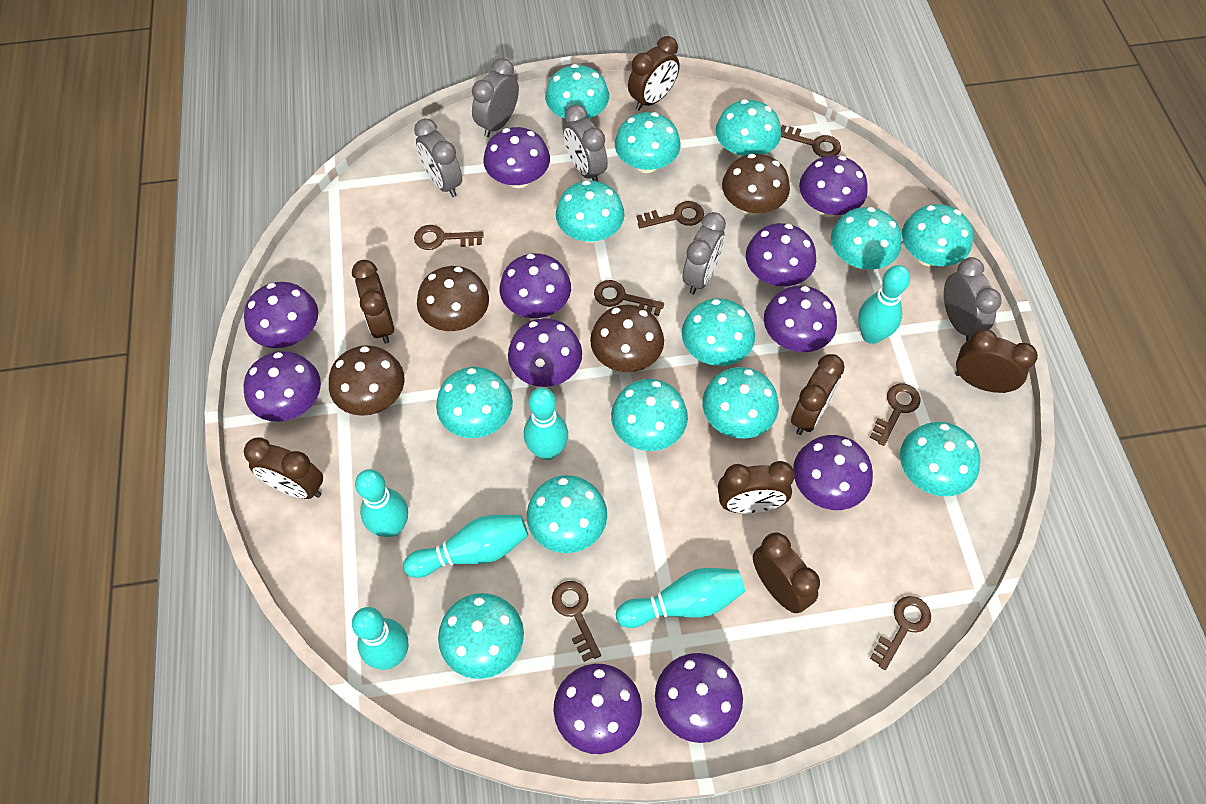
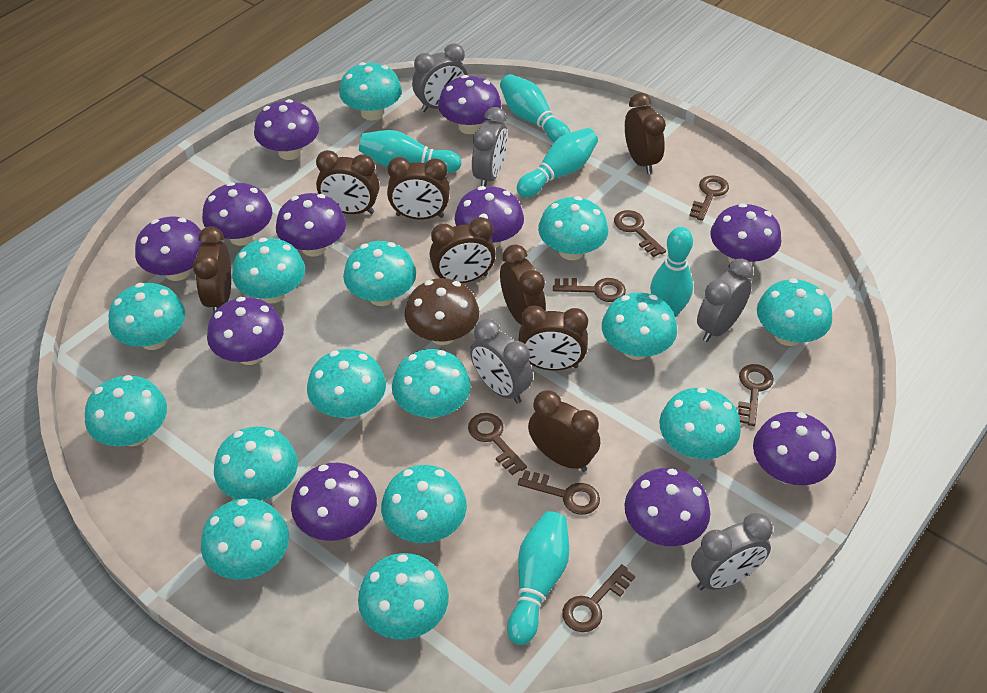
brown clock: [244,437,323,499] [352,260,394,344] [628,36,680,110] [718,461,795,514] [753,532,820,613] [791,354,845,435] [955,329,1038,393] = 7 -> [193,227,231,312] [316,150,379,214] [387,157,450,220] [430,217,496,283] [500,244,546,325] [518,305,588,370] [528,390,600,472] [625,93,666,174] = 8
brown mushroom: [329,345,404,416] [417,266,489,331] [590,305,664,372] [722,154,790,215] = 4 -> [405,278,479,345] = 1
turquoise bowling pin: [352,607,408,670] [355,469,408,537] [403,515,528,578] [524,388,568,460] [616,568,745,628] [858,265,910,344] = 6 -> [359,130,462,173] [500,74,571,142] [507,511,569,645] [517,128,598,197] [650,227,693,317] = 5
turquoise mushroom: [436,367,513,438] [438,593,524,679] [527,475,607,553] [545,64,609,119] [556,181,625,243] [611,379,688,451] [615,112,681,173] [682,298,755,366] [702,367,779,438] [716,99,781,158] [831,207,902,269] [900,422,980,496] [902,204,973,266] = 13 -> [85,375,167,447] [109,283,185,350] [201,498,289,580] [214,426,298,500] [232,238,305,304] [307,349,386,419] [339,62,402,120] [343,241,416,306] [358,553,449,640] [381,465,467,543] [392,349,471,419] [538,196,608,260] [602,292,677,360] [659,387,741,459] [757,278,832,346] = 15

